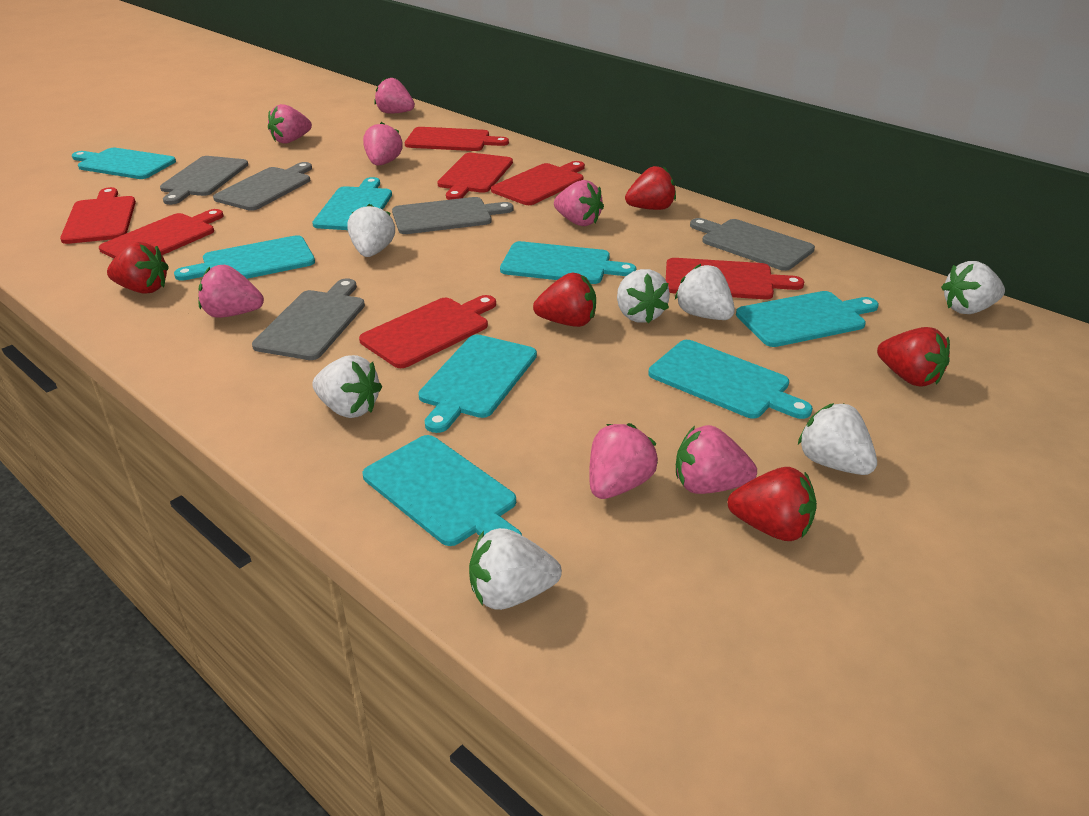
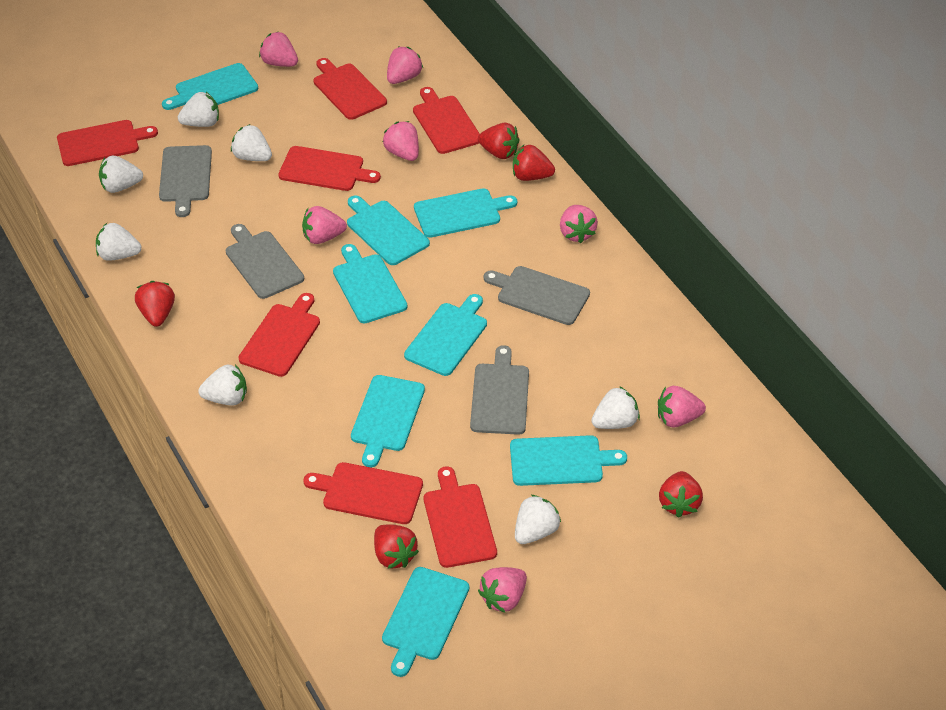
grey cutting board: [160,156,248,205] [213,162,312,211] [252,279,365,360] [392,197,514,234] [690,218,815,271] = 5 -> [159,145,212,217] [226,224,304,299] [470,345,529,435] [484,266,590,325] = 4

